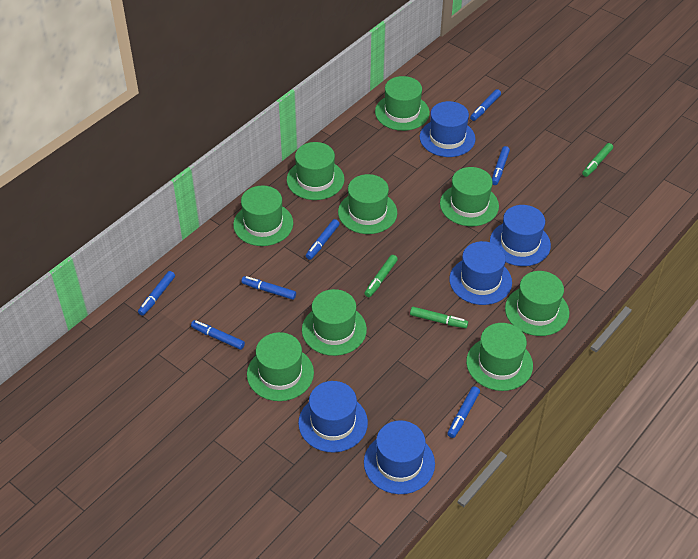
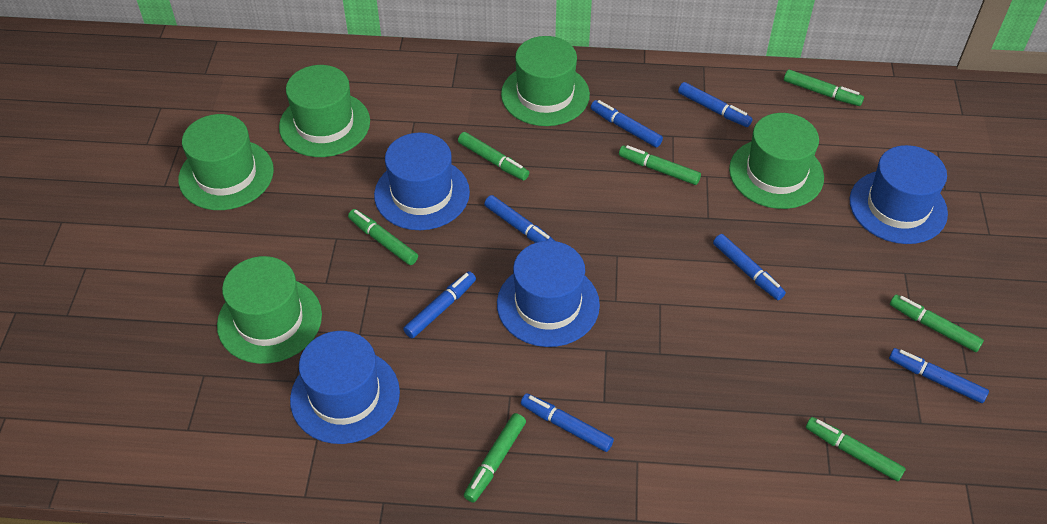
blue hat: [298,381,368,452] [364,420,435,494] [420,101,475,157] [449,241,512,305] [490,205,551,266] = 5 -> [290,331,400,444] [374,133,470,230] [497,241,600,347] [850,145,948,244] = 4
green hat: [233,186,293,246] [247,332,314,401] [287,142,344,200] [302,289,367,356] [338,174,397,234] [375,76,430,131] [440,167,499,226] [466,323,533,391] [505,271,569,336] = 9 -> [178,114,274,210] [217,256,322,364] [279,65,370,157] [501,36,590,126] [729,113,824,209] = 5
green marker: [364,255,398,297] [410,307,468,328] [582,143,613,177] = 3 -> [348,209,418,265] [458,132,529,180] [464,413,526,503] [619,145,701,185] [784,69,864,106] [806,417,906,481] [890,294,984,352] = 7

